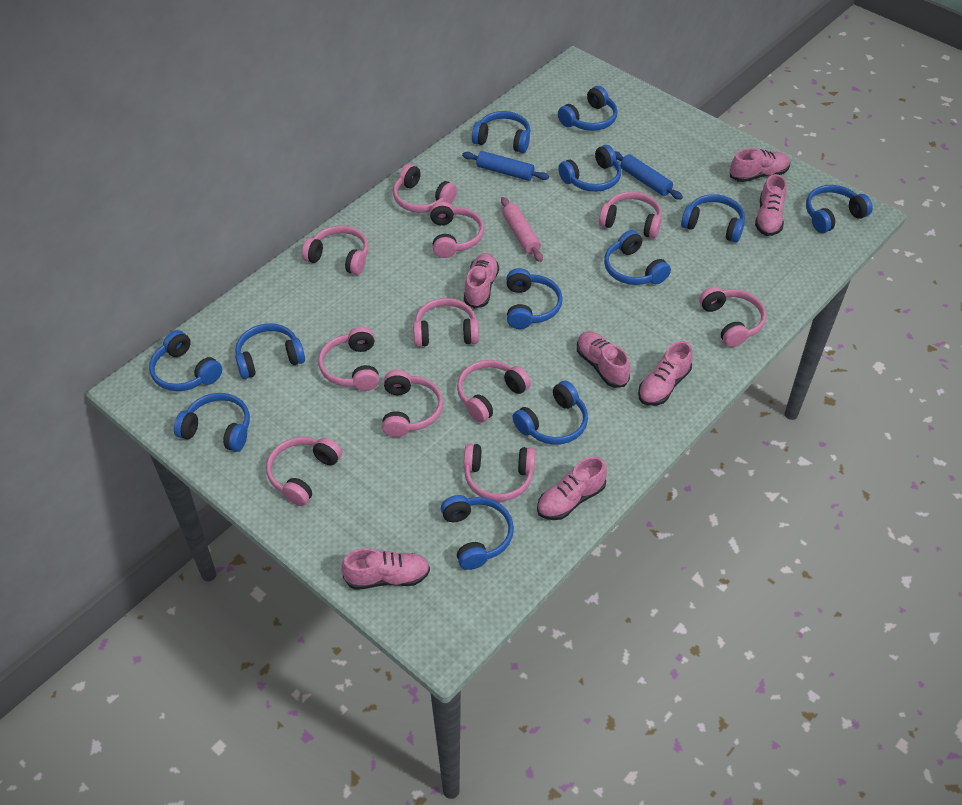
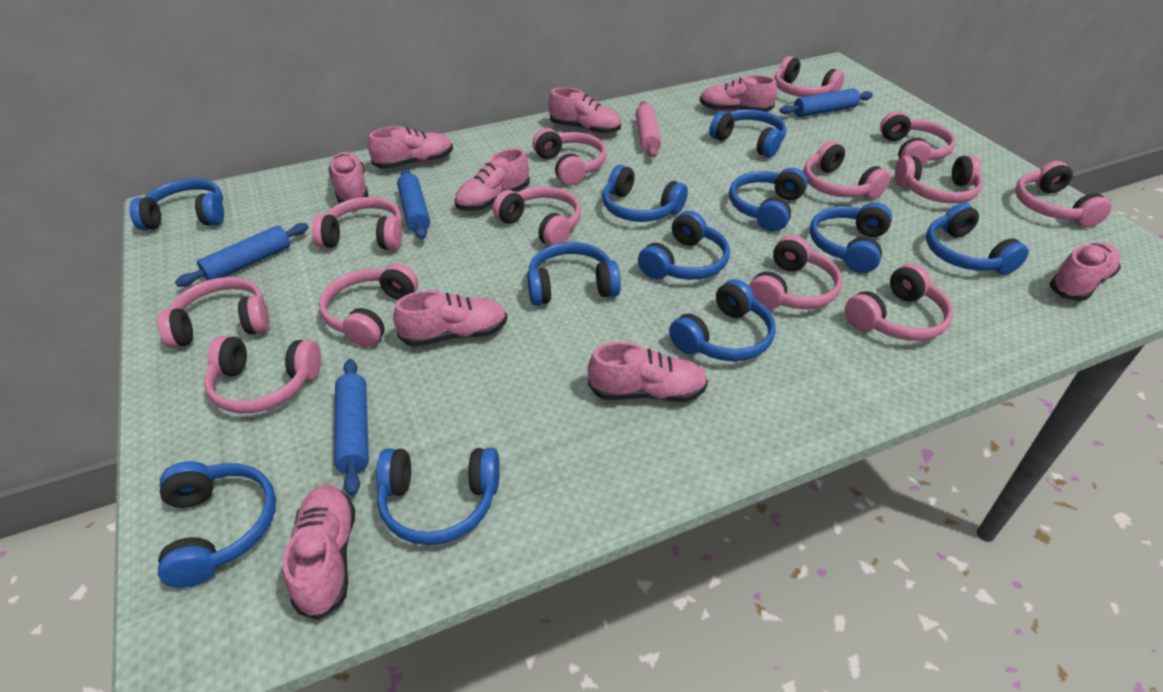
blue headphones: [149,330,222,391] [174,393,250,452] [235,323,305,379] [441,495,514,570] [472,111,530,153] [506,268,563,329] [512,381,588,445] [558,86,618,131] [558,145,621,192] [604,230,671,285] [681,194,745,243] [806,185,873,233] = 12 -> [129,178,224,230] [158,461,276,588] [376,448,500,545] [527,242,621,305] [602,165,688,222] [638,211,730,280] [669,279,776,361] [709,109,786,158] [729,168,808,232] [810,202,892,273] [926,203,1029,275] = 11
blue rolling pin: [462,151,549,181] [614,151,683,200] = 2 -> [175,223,309,287] [334,359,369,496] [397,169,430,240] [779,88,873,117] = 4
pink headphones: [266,437,342,506] [302,226,368,275] [318,327,379,391] [382,370,443,437] [393,164,457,213] [413,298,479,347] [430,201,484,258] [457,360,531,423] [464,443,536,501] [599,191,662,239] [699,286,766,347] = 11 -> [158,277,269,348] [204,336,321,414] [312,197,402,250] [319,263,418,347] [493,186,581,246] [533,128,607,185] [749,235,842,310] [774,56,844,97] [803,141,890,199] [845,264,953,341] [880,111,956,166] [895,155,983,203] [1015,161,1112,227] = 13
pink shoe: [341,548,430,590] [464,253,499,309] [537,456,607,520] [577,331,630,387] [638,341,693,406] [730,148,790,182] [755,174,787,236] = 7 -> [283,485,355,620] [329,152,369,203] [368,126,453,169] [393,290,507,347] [454,148,530,211] [548,87,621,134] [588,342,708,402] [699,75,777,112] [1050,242,1121,301] = 9

